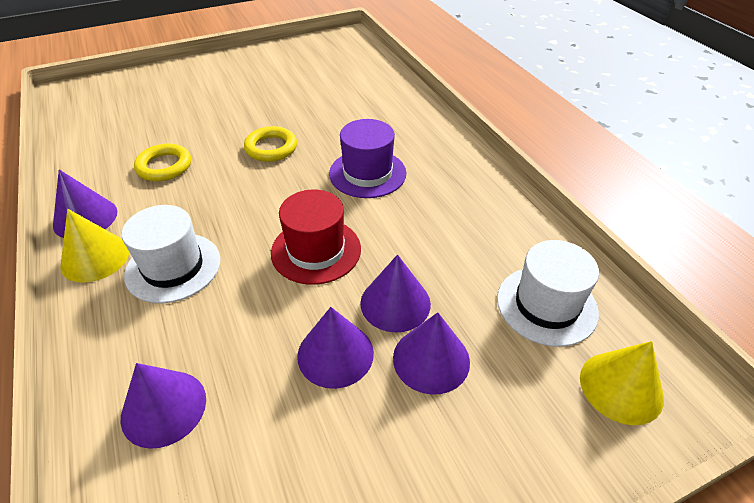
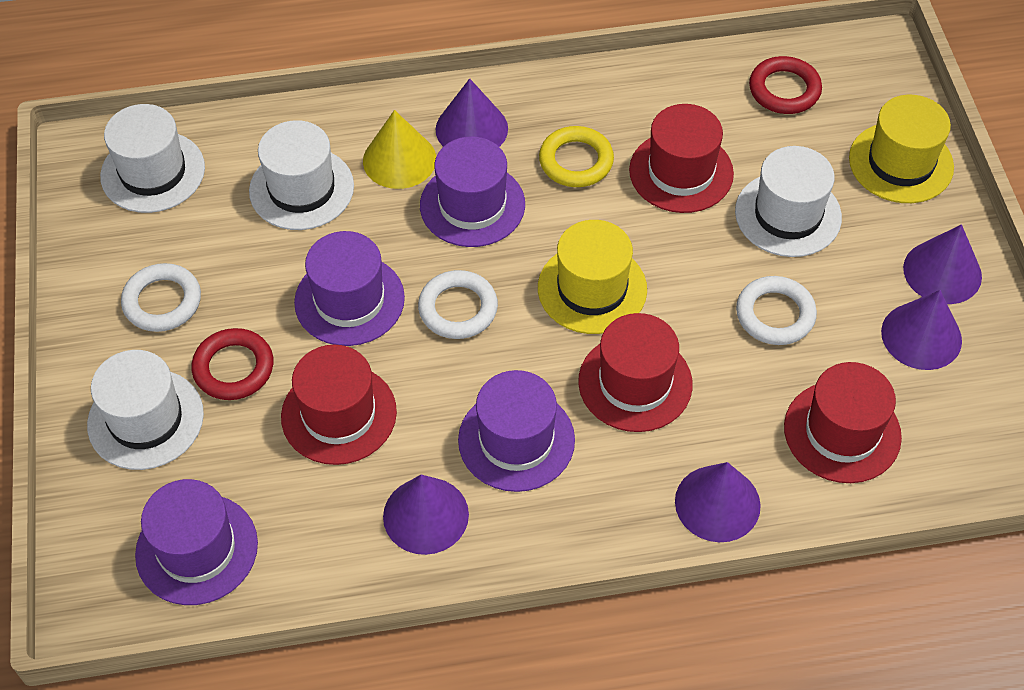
purple hat: [329,119,406,198] = 1 -> [135,479,258,605] [294,231,405,346] [420,137,525,247] [458,370,575,492] = 4
red hat: [271,190,361,285] = 1 -> [281,345,397,465] [578,313,693,432] [629,104,734,213] [784,362,902,483] = 4
red ring: none = 0 -> [192,328,274,400] [749,56,822,114] = 2
white hat: [122,205,220,303] [497,240,599,347] = 2 -> [87,350,204,470] [100,104,205,213] [249,120,354,230] [735,146,842,257] = 4
white ring: none = 0 -> [121,263,201,332] [418,270,498,339] [736,276,817,345] = 3
yellow cone: [60,209,129,283] [580,341,664,425] = 2 -> [363,110,436,189] = 1
yellow hat: none = 0 -> [538,220,647,334] [849,95,954,203] = 2
yellow ring: [134,144,191,181] [244,126,297,162] = 2 -> [539,126,614,187] = 1

